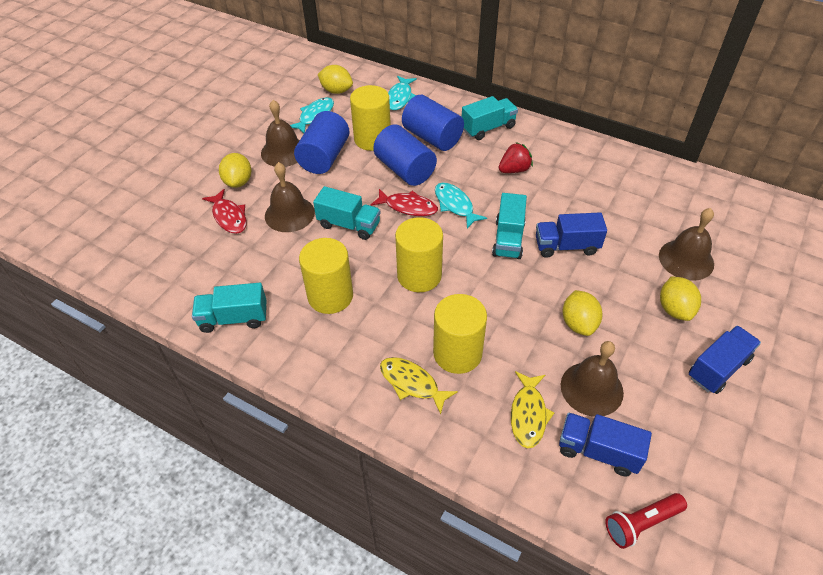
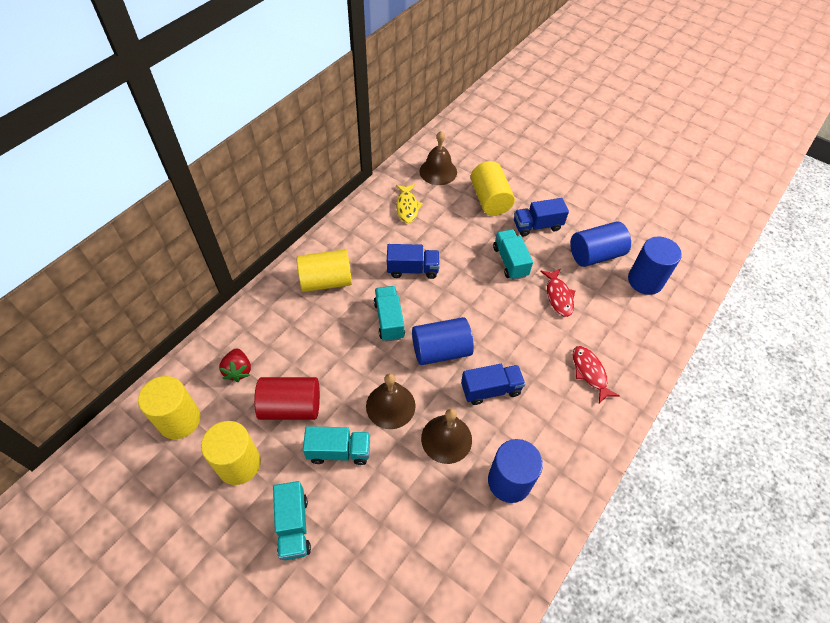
blue cylinder: [294,111,350,174] [373,125,437,186] [402,95,464,151] = 3 -> [412,317,474,365] [488,439,543,503] [570,221,631,267] [628,236,682,295] = 4
brown bell: [261,100,300,167] [265,162,315,232] [561,341,624,417] [659,208,714,281] = 4 -> [366,373,416,429] [419,131,457,185] [421,408,472,464] = 3
red cylinder: none = 0 -> [254,377,320,420] = 1
red flashlight: [605,493,687,549] = 1 -> none = 0
turquoise fish: [290,97,334,133] [388,76,417,110] [435,182,487,228] = 3 -> none = 0
yellow fish: [380,357,458,415] [511,371,555,448] = 2 -> [396,184,423,223] = 1
yellow lemon: [219,153,251,188] [318,65,353,94] [563,290,603,336] [660,277,701,321] = 4 -> none = 0

